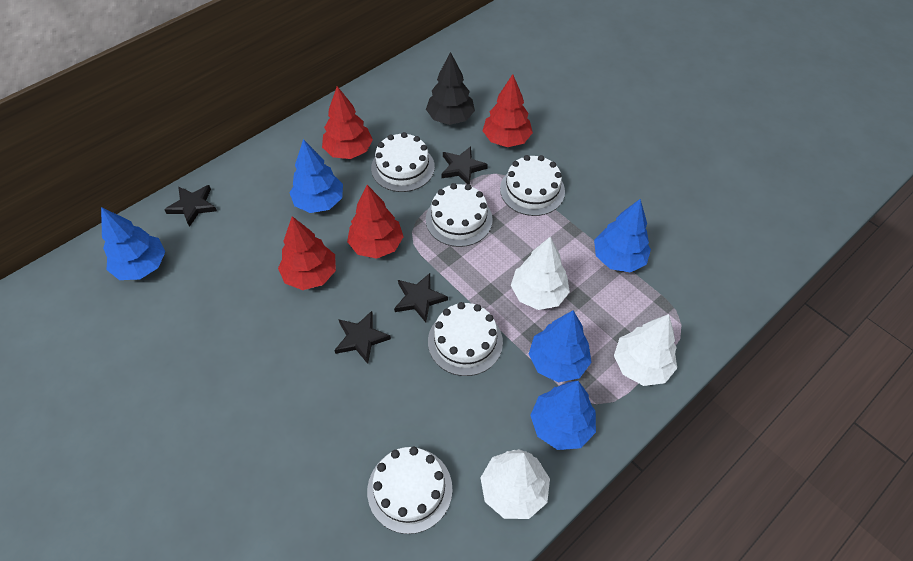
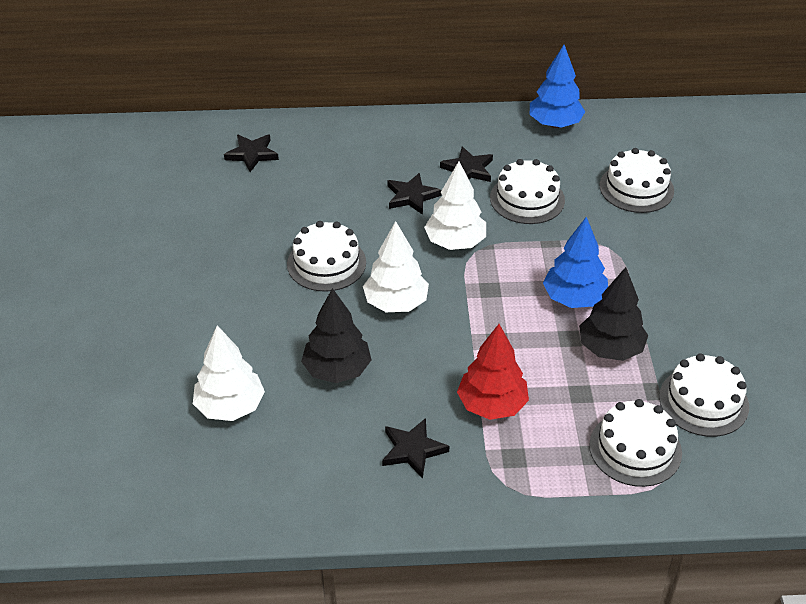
black tree: [426,52,475,125] = 1 -> [301,288,371,383] [579,267,648,361] = 2
blue tree: [101,207,166,280] [289,139,343,213] [529,310,592,382] [530,381,596,450] [594,199,651,273] = 5 -> [530,45,585,128] [543,217,608,308] = 2
red tree: [278,216,336,290] [322,86,373,159] [347,185,404,259] [483,74,533,147] = 4 -> [457,324,529,420] = 1

